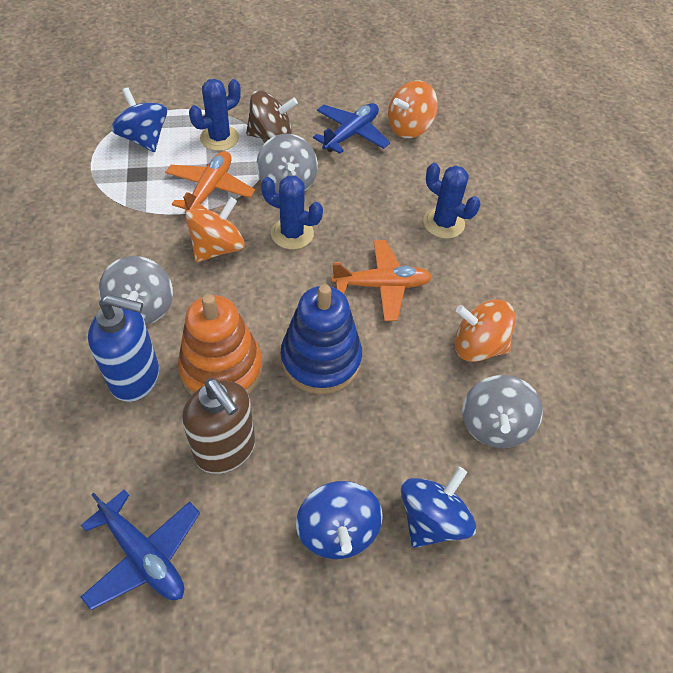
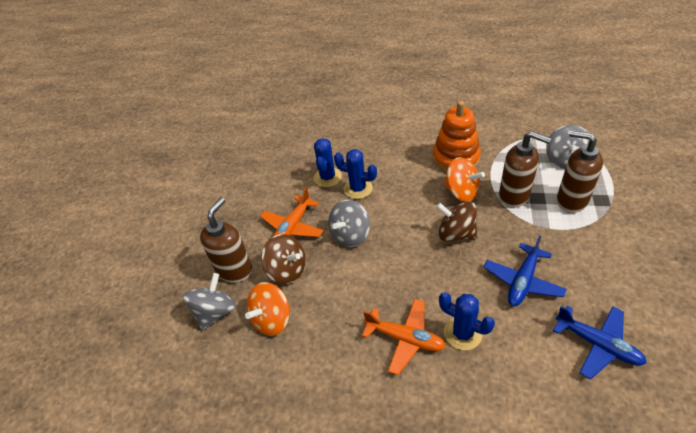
blue soap dispenser: [88,295,159,402] = 1 -> none = 0
blue spinning top: [111,87,167,152] [296,481,383,559] [401,467,476,548] = 3 -> none = 0
blue stacking toy: [281,284,362,394] = 1 -> none = 0
brown soap dispenser: [182,378,255,474] = 1 -> [200,197,253,283] [499,131,551,208] [557,130,603,213] = 3
brown spinning top: [246,90,298,140] = 1 -> [261,234,306,284] [436,201,478,241] = 2
orange spinning top: [185,197,245,262] [388,80,438,138] [454,299,516,362] = 3 -> [245,282,290,336] [444,157,485,202] = 2

